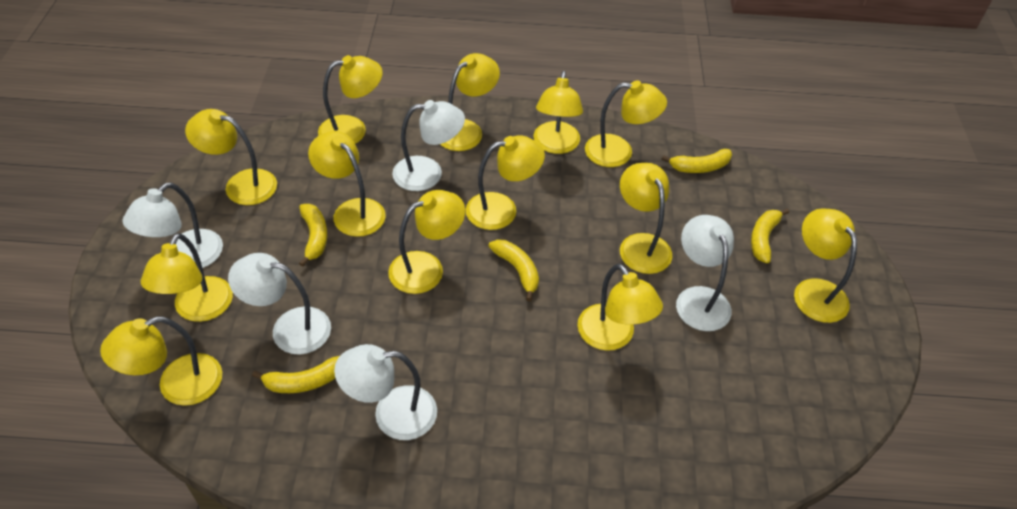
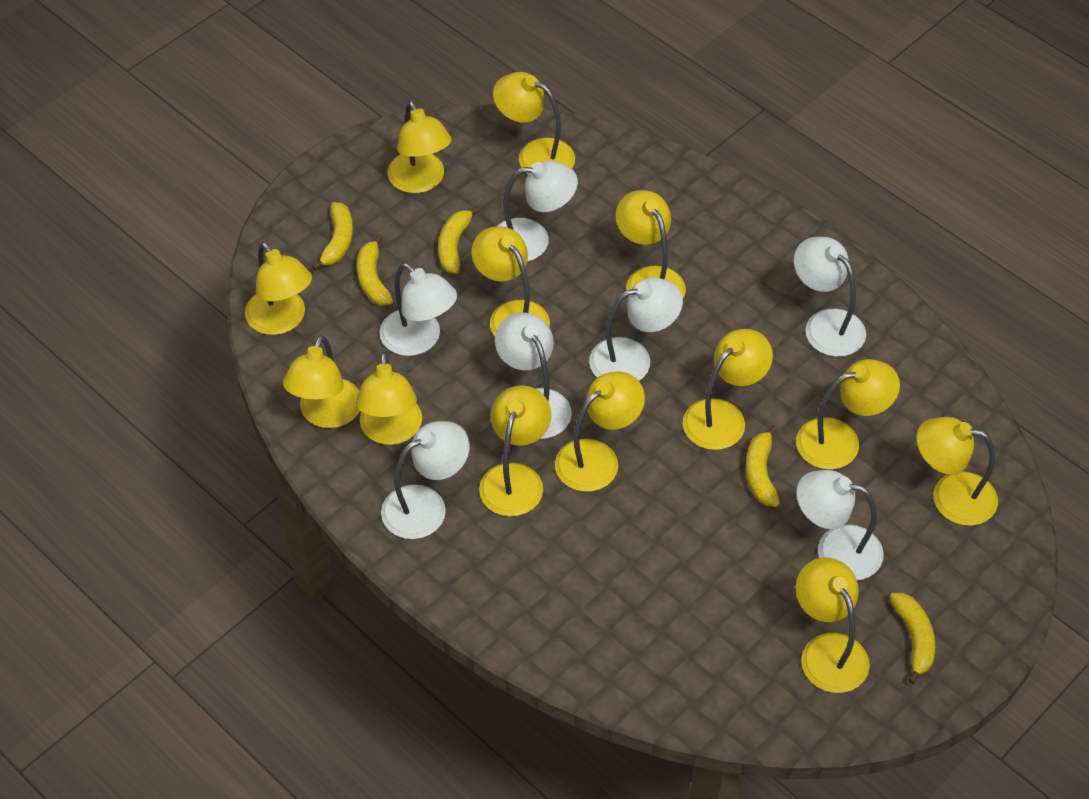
white lamp: [123,182,223,268] [228,253,331,355] [334,344,437,440] [392,100,465,191] [676,215,734,331] = 5 -> [379,263,457,356] [381,421,470,539] [495,313,572,439] [497,161,578,262] [589,277,683,381] [794,237,866,357] [796,470,884,580] = 7

